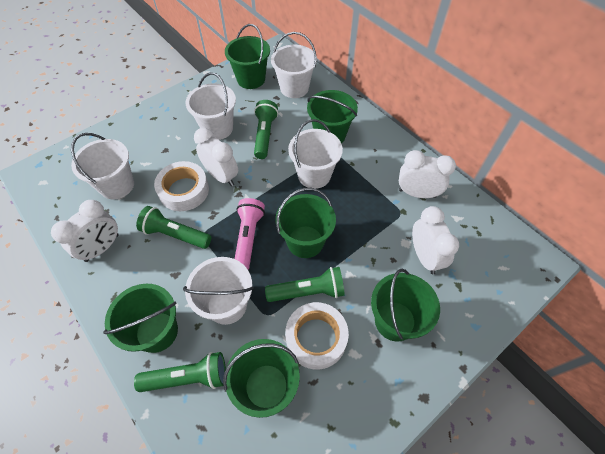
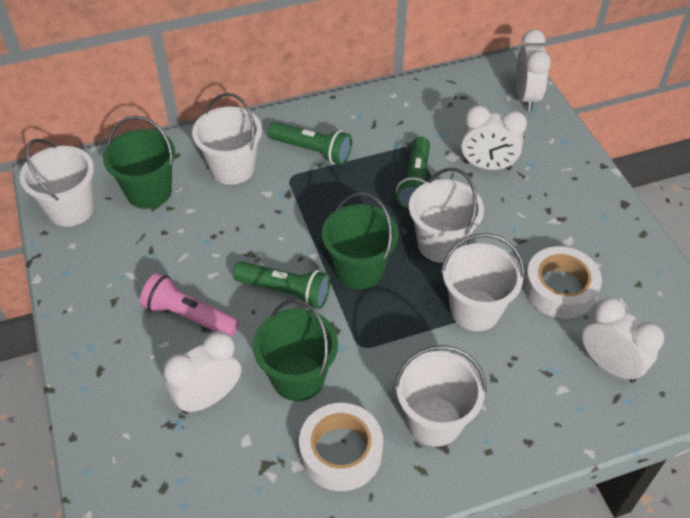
green bucket: [103,284,178,353] [223,339,300,418] [225,24,270,89] [276,188,336,258] [307,90,358,144] [371,269,440,341] = 6 -> [103,116,175,209] [253,299,338,401] [322,192,399,289] = 3
green flashlight: [134,352,226,392] [136,206,211,249] [254,100,278,159] [265,267,345,302] = 4 -> [233,261,330,309] [268,122,352,165] [396,137,430,209] = 3

